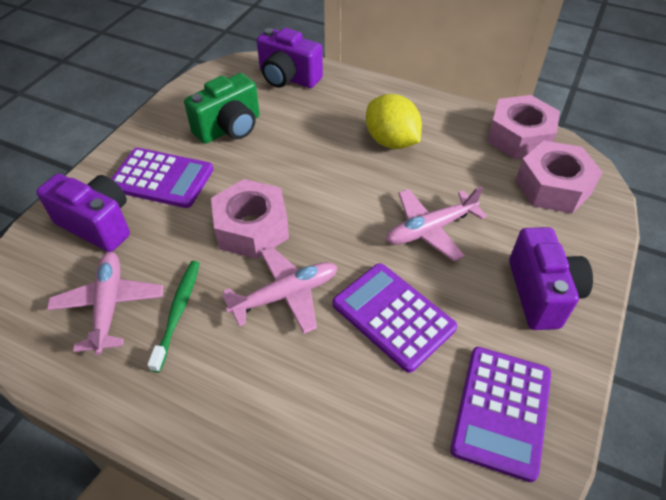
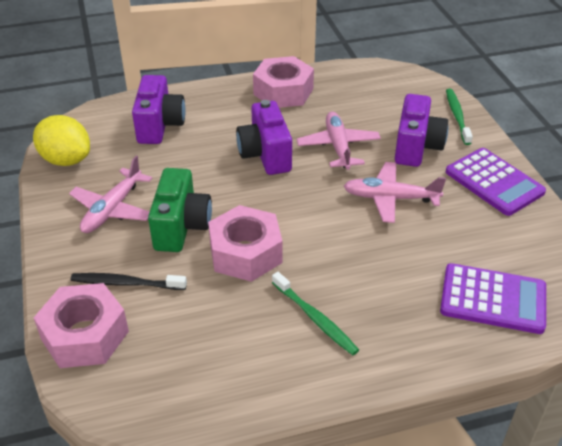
black toothbrush: none = 0 -> [71,273,187,290] = 1
green toothbrush: [147,261,200,373] = 1 -> [272,272,359,355] [446,89,473,145] = 2
purple calculator: [111,148,213,208] [333,263,457,373] [450,347,551,482] = 3 -> [440,263,546,334] [446,148,546,216] = 2

